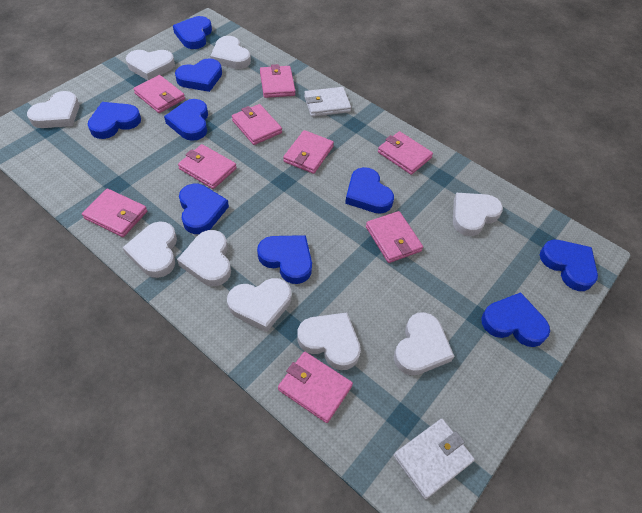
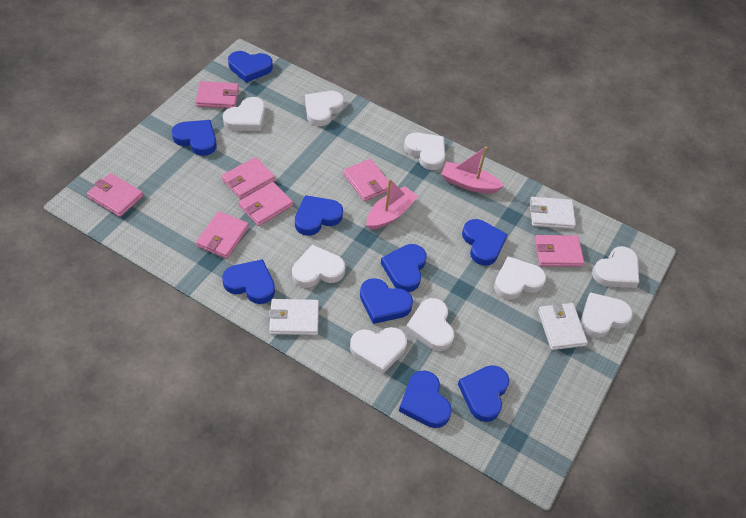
pink boat: none = 0 -> [366,179,418,230] [442,146,504,193] = 2
pink wallet: [82,189,147,237] [133,75,185,113] [178,144,237,189] [232,104,282,145] [260,64,295,98] [278,352,353,423] [283,130,334,174] [366,211,423,263] [378,131,433,175] = 9 -> [87,173,143,217] [195,81,239,108] [196,211,249,259] [222,157,275,199] [238,182,293,226] [343,159,389,201] [535,235,584,267] = 7
white wallet: [304,87,351,117] [394,419,475,499] = 2 -> [269,299,319,335] [530,197,576,229] [538,302,588,350] = 3

